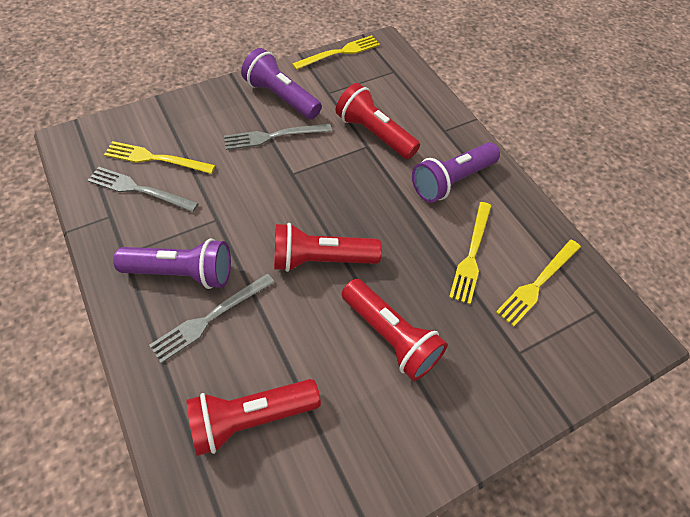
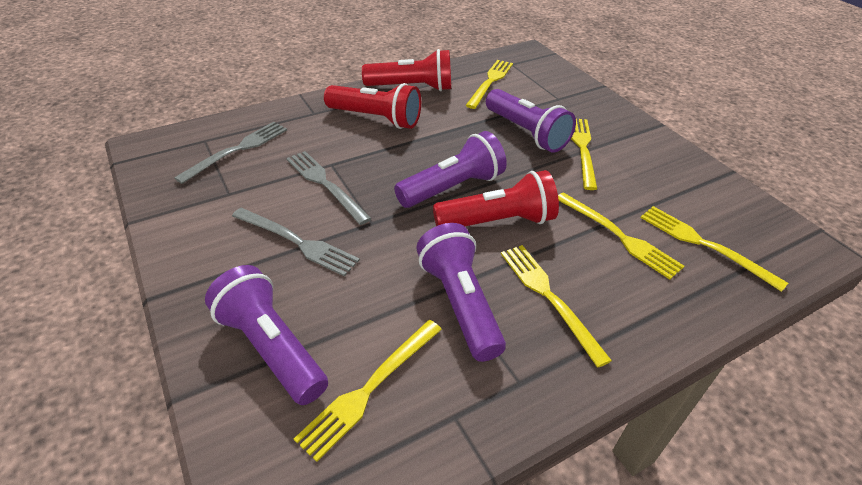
purple flashlight: [113,239,231,289] [241,48,322,119] [412,142,500,203] = 3 -> [205,265,328,405] [394,131,507,208] [416,223,506,362] [486,89,576,153] = 4
red flashlight: [187,379,321,456] [274,223,382,272] [336,83,420,159] [342,279,448,381] = 4 -> [324,83,421,129] [362,49,451,91] [433,170,559,226] = 3
yellow fork: [104,141,215,174] [292,35,380,70] [449,202,491,304] [496,240,581,327] = 4 -> [294,320,442,462] [465,60,513,109] [501,245,612,367] [558,192,684,279] [571,119,597,190] [641,206,788,292] = 6

